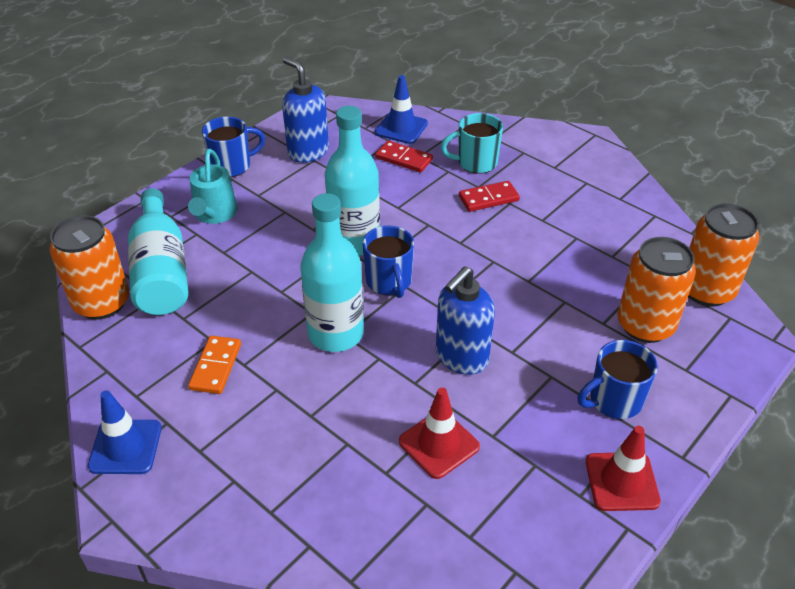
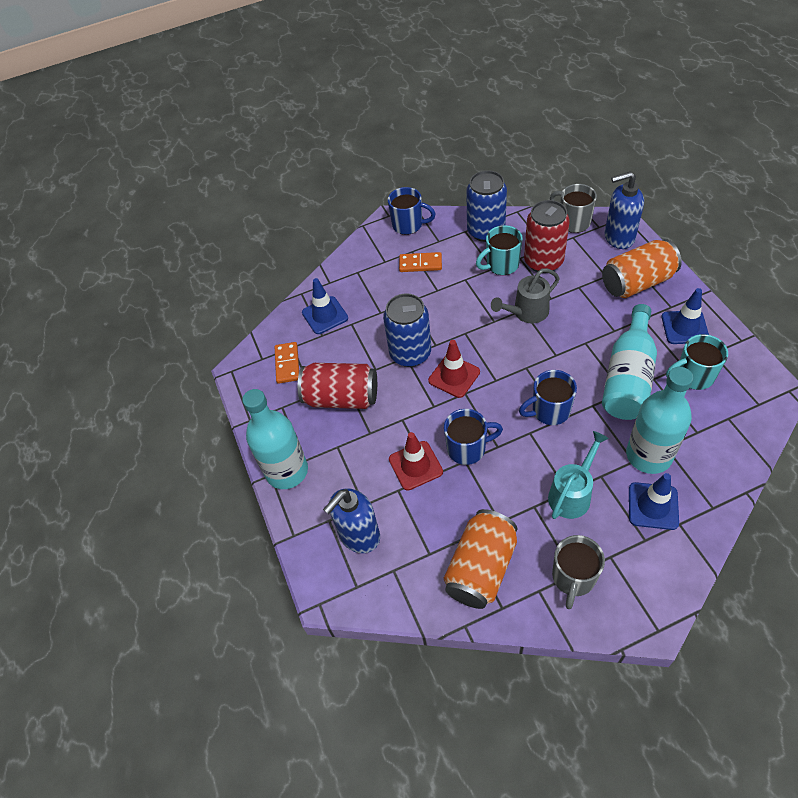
blue can: none = 0 -> [383,293,431,367] [466,170,507,242] = 2
blue traffic cone: [88,391,162,474] [375,75,428,144] = 2 -> [302,278,348,334] [629,473,679,530] [662,288,709,344] = 3
grey mug: none = 0 -> [550,184,597,233] [552,535,605,609] = 2
grey watering can: none = 0 -> [491,268,560,323] = 1
orange can: [49,215,129,320] [618,237,696,343] [688,203,759,307] = 3 -> [444,509,518,609] [602,239,682,298] = 2
orange domino: [188,335,241,394] = 1 -> [275,342,299,384] [399,252,442,272] = 2
red can: none = 0 -> [298,363,377,409] [524,200,570,273] = 2
red domino: [375,141,433,172] [459,181,520,212] = 2 -> none = 0
turquoise mug: [441,113,503,174] = 1 -> [476,225,523,275] [666,334,728,390] = 2

